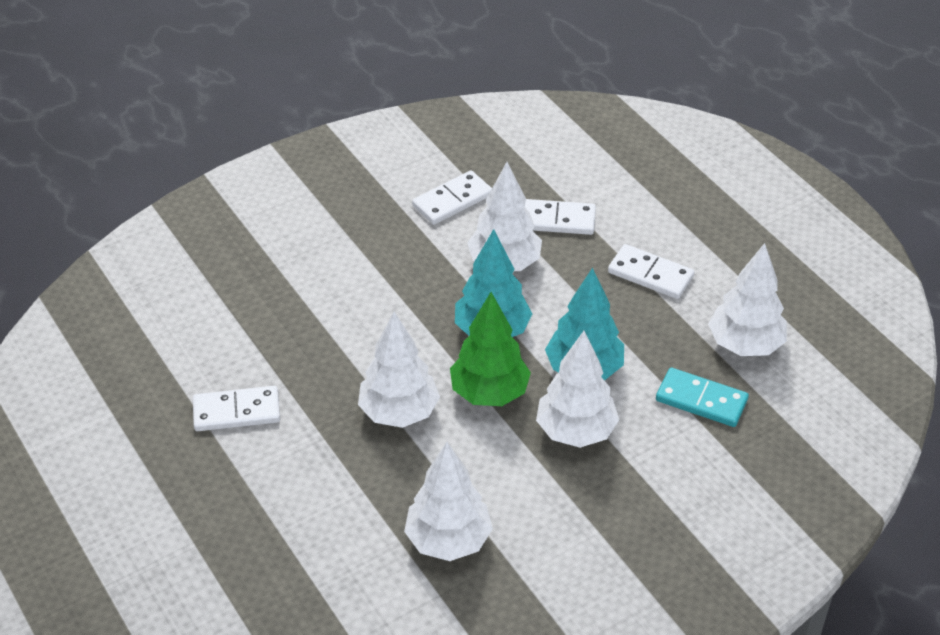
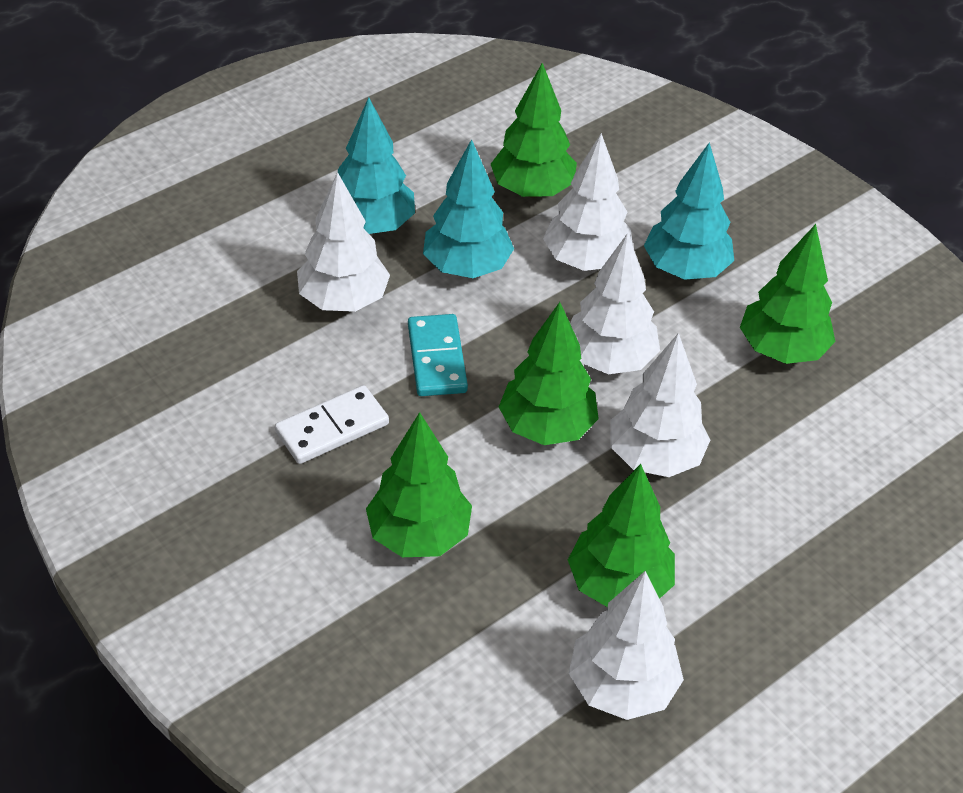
green tree: [450,292,531,406] = 1 -> [366,412,472,557] [491,63,577,198] [499,302,599,445] [568,464,675,607] [740,224,835,364] = 5
turquoise tree: [455,229,532,337] [545,268,624,380] = 2 -> [338,97,415,234] [423,139,514,278] [644,142,734,280] = 3
white domino: [193,386,280,431] [412,170,492,225] [525,199,596,235] [608,244,694,299] = 4 -> [275,385,389,464] = 1

